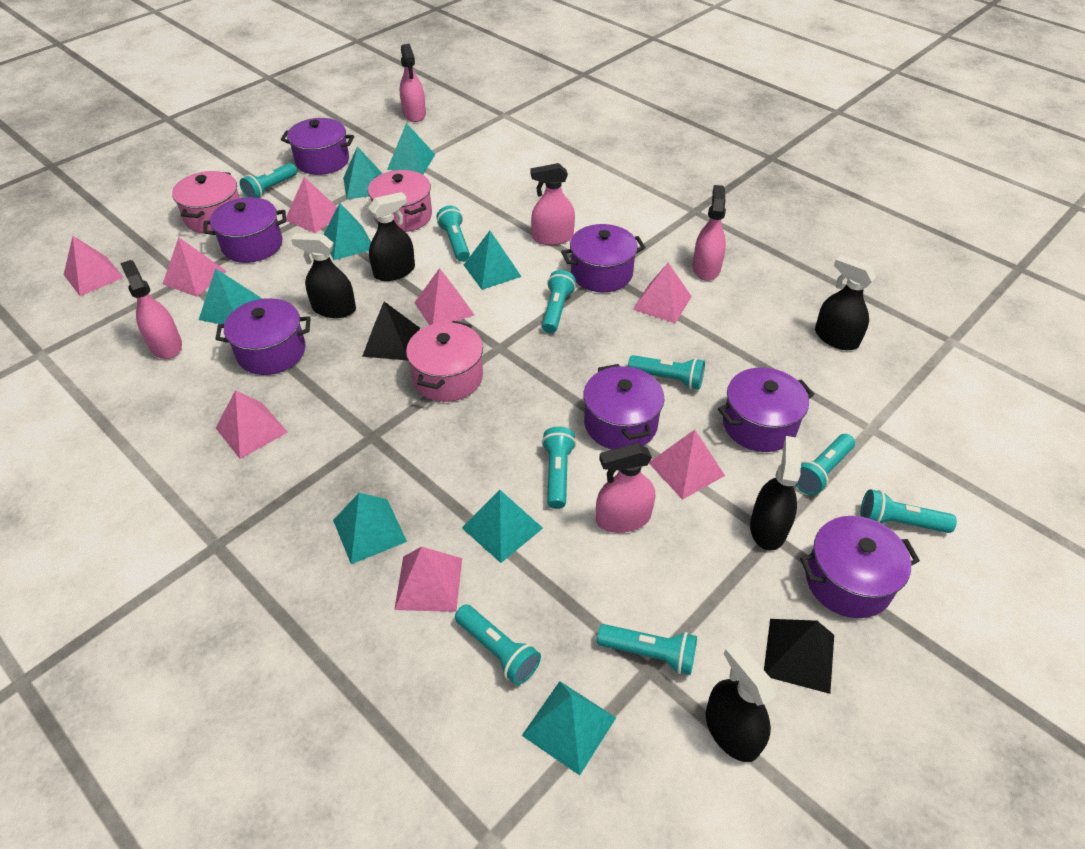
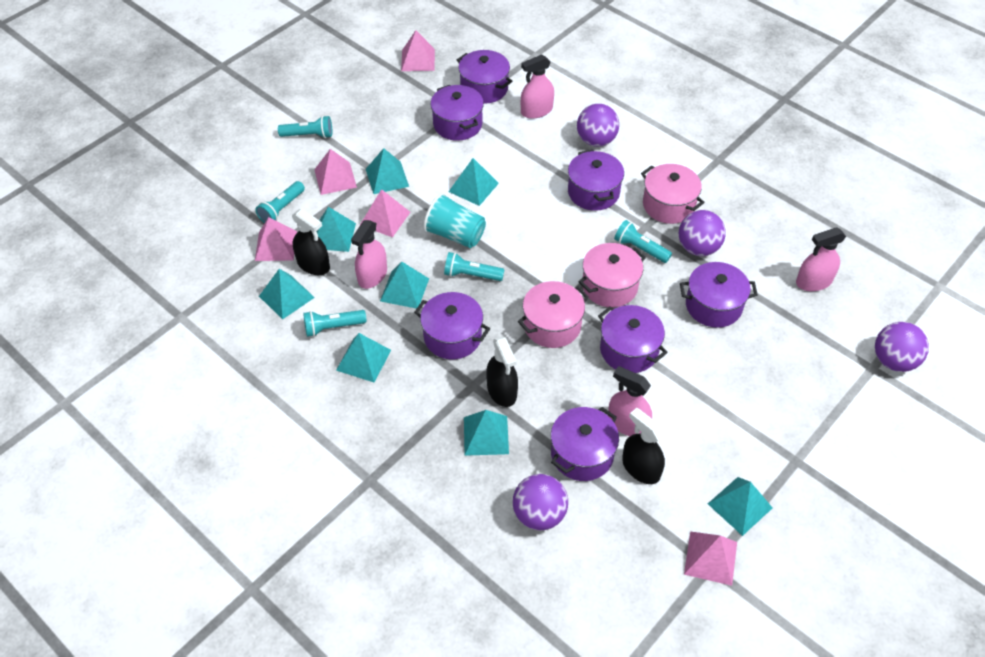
black pyramid: [362,302,420,360] [764,619,834,694] = 2 -> none = 0
black spray bottle: [291,233,356,318] [368,192,415,281] [706,642,776,762] [750,436,801,551] [815,255,876,350] = 5 -> [292,209,330,275] [486,336,518,407] [622,408,665,484] = 3
pink pyramid: [64,236,124,296] [163,237,226,297] [216,390,288,459] [286,177,337,233] [394,547,462,612] [414,268,474,325] [633,263,692,324] [649,430,725,500] = 8 -> [255,217,297,261] [314,149,357,195] [360,189,410,237] [401,30,435,71] [684,531,737,586] = 5
pink spray bottle: [120,260,182,359] [400,44,426,122] [531,163,575,245] [596,443,655,533] [693,185,726,281] = 5 -> [351,220,387,289] [521,54,554,119] [608,366,652,436] [796,227,846,291] = 4
purple ball: none = 0 -> [513,474,568,530] [577,104,619,147] [679,210,726,256] [875,322,929,372] = 4
turquoise cup: none = 0 -> [423,193,486,248] = 1
turquoise flashlight: [240,163,297,198] [436,206,470,261] [455,604,541,685] [542,270,576,333] [542,427,576,509] [597,624,697,675] [628,355,705,389] [795,434,855,495] [861,489,957,533] = 9 -> [255,181,305,223] [278,116,332,138] [303,310,366,337] [444,252,505,281] [614,220,672,263] = 5

